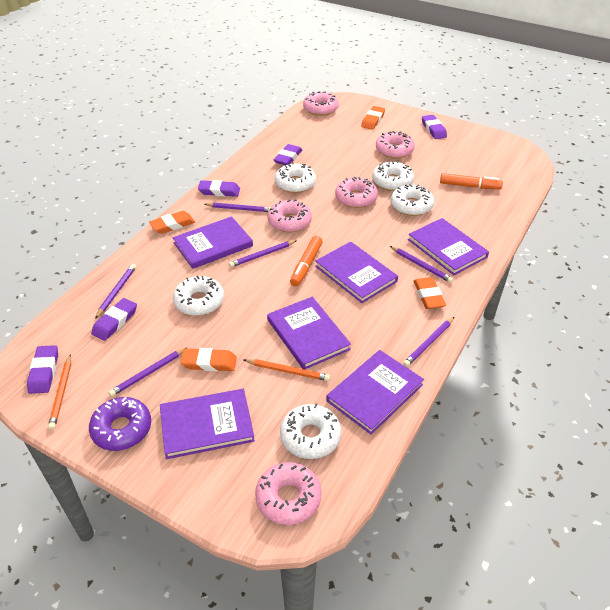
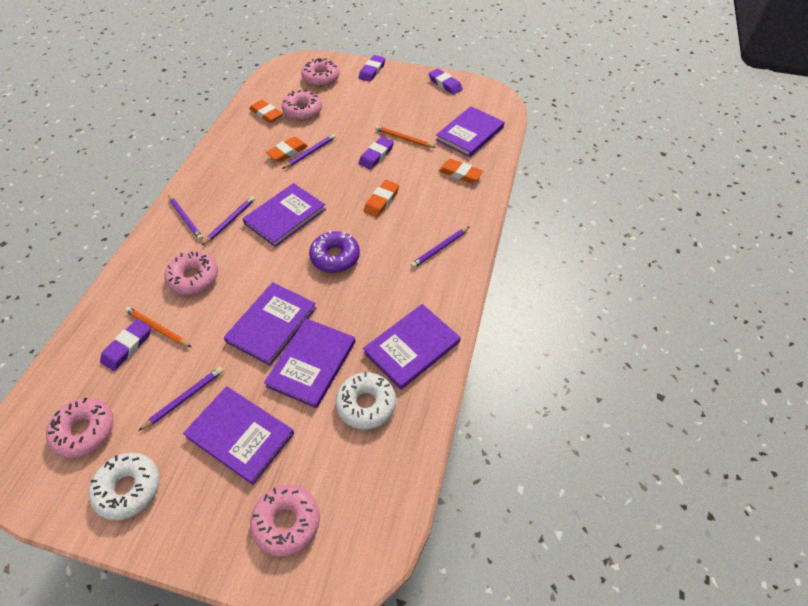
orange marker: [290,236,323,286] [440,173,503,189] = 2 -> none = 0
purple eraser: [27,345,58,394] [91,298,137,341] [198,180,240,197] [273,144,302,165] [422,115,447,139] = 5 -> [100,319,151,371] [358,137,394,170] [359,55,386,82] [429,69,463,95] = 4
purple pencil: [95,264,136,319] [109,347,188,397] [204,203,271,212] [229,240,297,267] [390,246,454,283] [403,317,454,367] = 6 -> [138,367,224,431] [168,195,203,241] [201,196,255,246] [282,134,336,169] [410,227,469,268] = 5
white donut: [173,276,224,316] [275,162,316,193] [280,403,341,459] [372,161,414,191] [391,184,434,216] = 5 -> [89,453,160,520] [335,372,396,430] = 2

